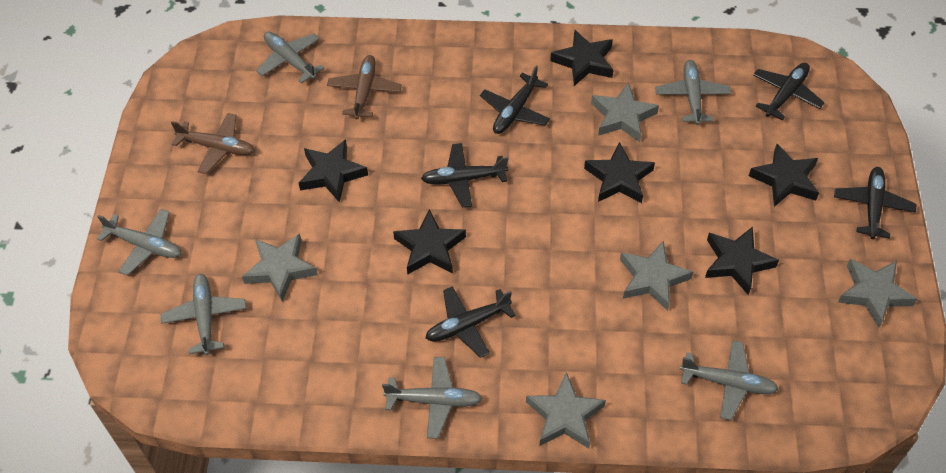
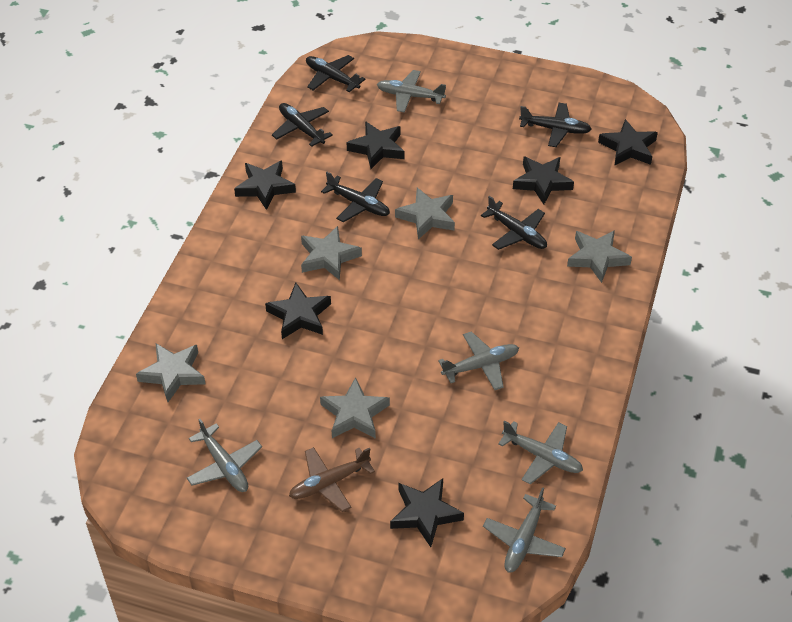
brown plane: [171,113,255,174] [327,55,402,120] = 2 -> [289,447,375,512] = 1
grey plane: [97,209,181,276] [161,273,246,355] [256,32,324,83] [382,357,483,439] [655,60,731,125] [680,340,779,420] = 6 -> [187,419,262,492] [377,70,446,113] [438,331,519,390] [483,487,566,573] [498,421,583,484] = 5

